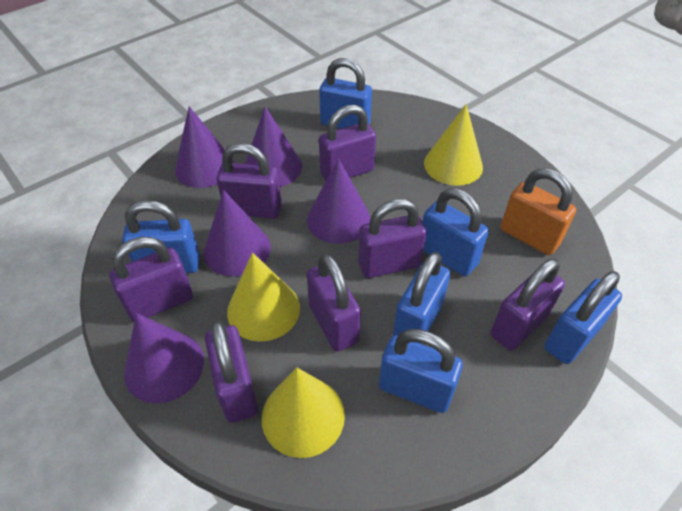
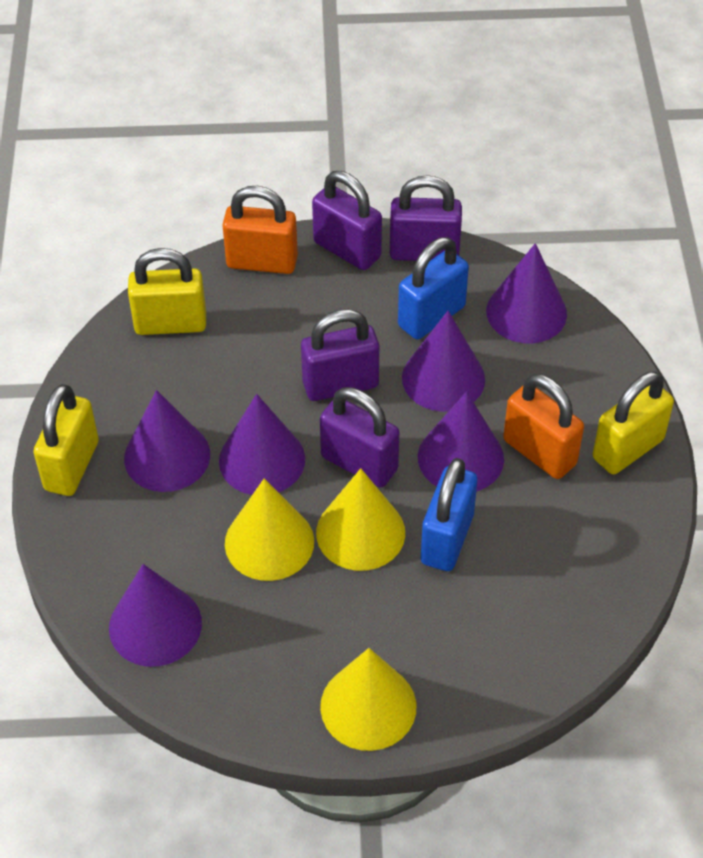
blue padlock: [122,200,200,273] [319,58,372,129] [379,329,463,413] [393,252,450,344] [423,188,489,276] [544,271,622,364] = 6 -> [398,237,469,339] [421,458,477,571] = 2
orange padlock: [500,168,576,255] = 1 -> [222,186,298,274] [503,374,584,479] = 2
purple cone: [124,313,204,403] [175,106,234,188] [204,190,271,277] [245,106,302,187] [307,159,371,244] = 5 -> [109,564,202,667] [124,390,210,492] [219,394,305,495] [402,311,485,412] [418,391,504,491] [486,243,567,344] = 6
purple padlock: [110,237,193,322] [205,320,258,423] [217,143,282,219] [307,254,361,352] [319,105,376,180] [358,199,427,278] [490,259,565,351] = 7 -> [301,309,379,401] [312,171,382,270] [320,387,399,488] [390,175,462,261] = 4
yellow padlock: none = 0 -> [33,384,99,496] [128,248,206,335] [593,371,674,474] = 3

